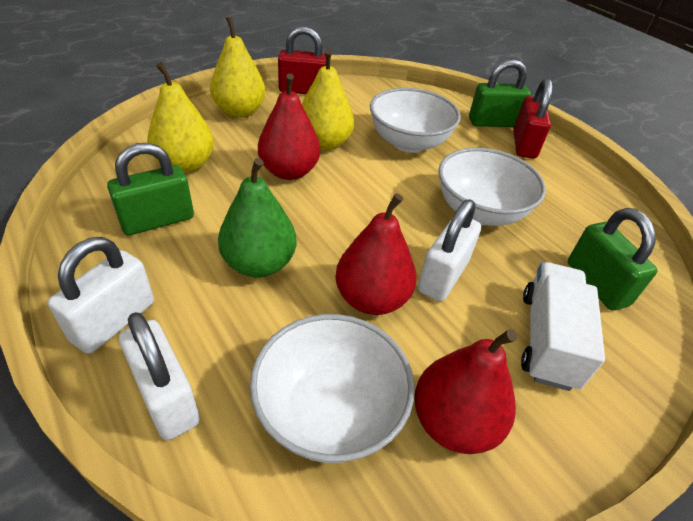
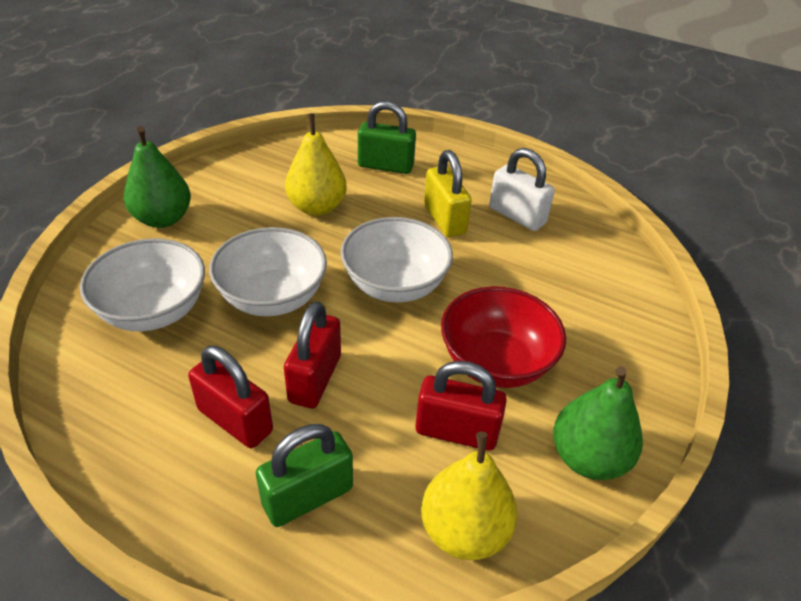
green padlock: [107,143,194,235] [469,59,531,127] [568,208,657,310] = 3 -> [256,424,353,527] [358,101,416,174] = 2
green pear: [218,158,296,278] = 1 -> [124,126,191,228] [553,366,643,480] = 2
red bowl: none = 0 -> [441,286,566,388] = 1
red padlock: [278,26,326,94] [514,78,553,159] = 2 -> [188,346,273,448] [284,301,341,408] [416,361,507,451] = 3
red pear: [258,73,320,180] [335,193,417,315] [414,329,517,454] = 3 -> none = 0
white padlock: [48,237,154,354] [119,312,200,440] [417,199,481,302] = 3 -> [489,148,555,231] = 1
white truck: [521,262,605,391] = 1 -> none = 0
yellow padlock: none = 0 -> [424,150,472,237] = 1
yellow pear: [147,62,214,173] [210,17,266,118] [302,49,354,151] = 3 -> [285,113,347,216] [421,432,517,560] = 2

